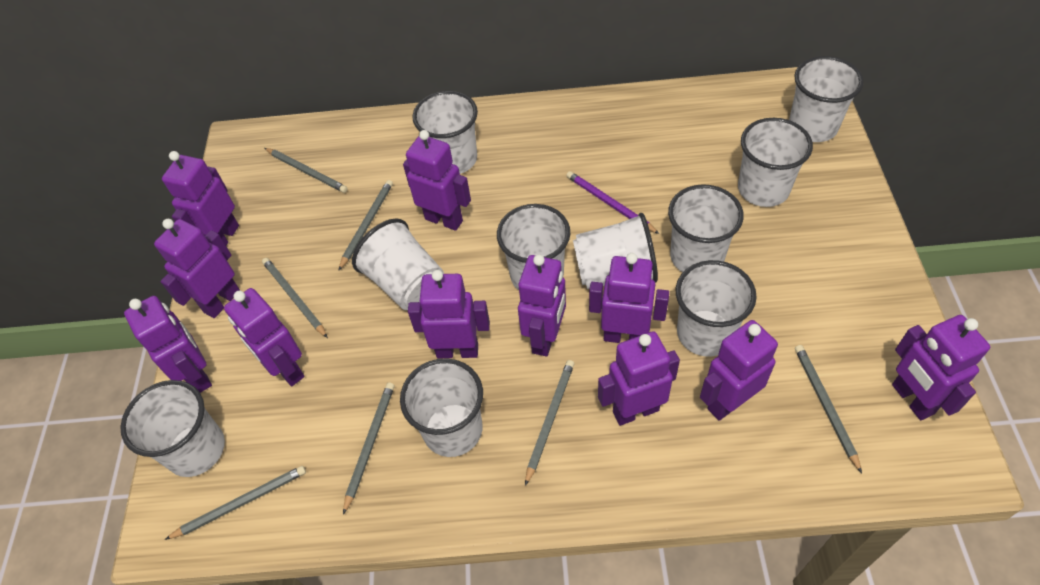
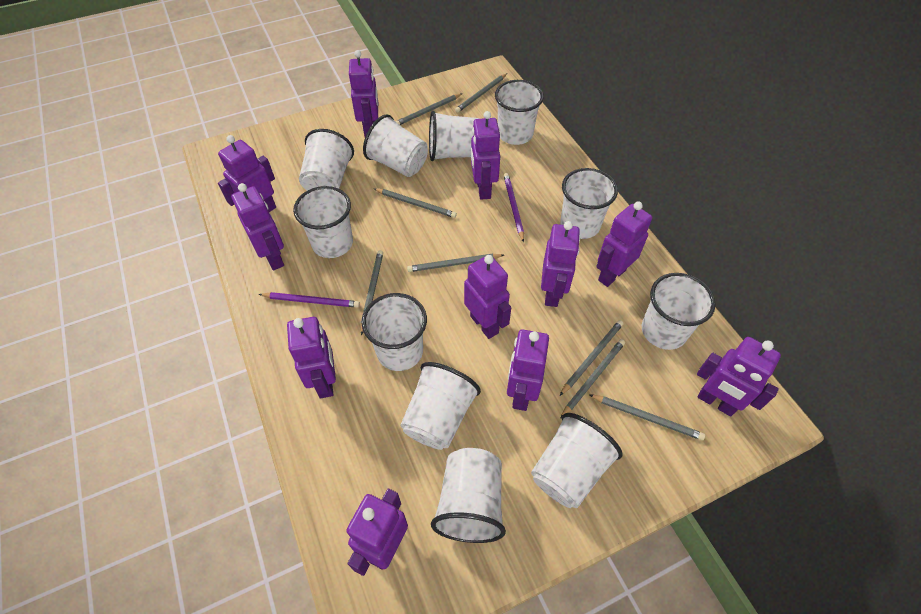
grey pencil: [165,466,306,540] [262,258,328,338] [265,148,347,193] [338,180,393,271] [343,383,394,515] [525,360,574,486] [795,345,862,473] = 7 -> [361,250,383,335] [374,188,457,218] [395,93,462,125] [407,254,504,272] [455,73,507,113] [560,320,624,396] [560,339,625,419] [589,394,705,440] = 8
purple pencil: [566,171,659,234] = 1 -> [259,292,360,308] [503,173,524,242] = 2
white cup: [121,380,225,477] [352,218,444,310] [400,358,483,457] [413,91,478,174] [497,204,570,290] [573,213,658,289] [668,184,744,272] [676,260,757,357] [738,118,813,207] [789,56,864,142] = 10 -> [293,186,353,258] [299,129,354,191] [362,293,427,371] [363,114,428,177] [400,362,481,450] [429,111,479,161] [431,448,506,543] [495,80,544,145] [531,413,623,508] [560,168,618,239] [642,273,716,350] = 11

